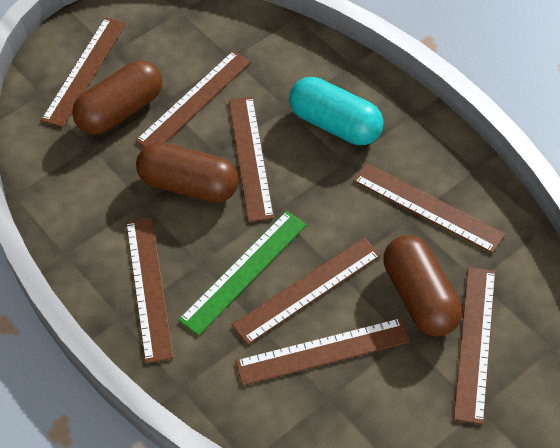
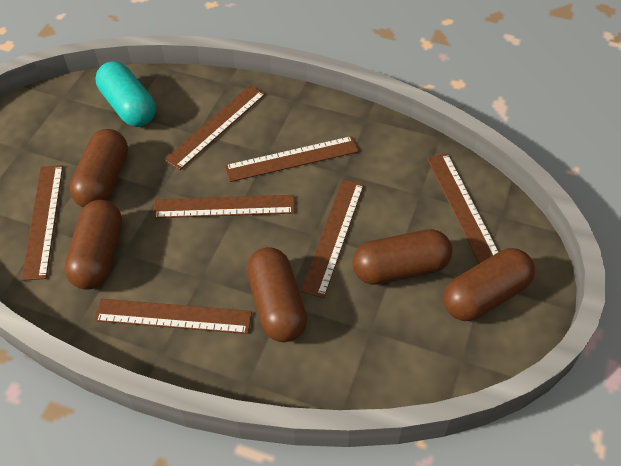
brown capsule: [72,60,162,134] [136,142,239,203] [383,235,462,337] = 3 -> [64,200,122,290] [69,129,128,207] [247,247,307,342] [352,229,452,285] [443,248,535,321] = 5
brown ruler: [41,17,126,127] [126,217,174,363] [135,51,251,147] [229,97,274,222] [232,238,381,345] [235,318,410,386] [353,163,506,253] [454,267,495,424] = 8 -> [21,165,63,281] [94,299,252,334] [153,195,295,218] [164,85,266,170] [224,136,359,182] [301,179,364,298] [427,153,499,263] = 7
green ruler: [178,211,307,336] = 1 -> none = 0

